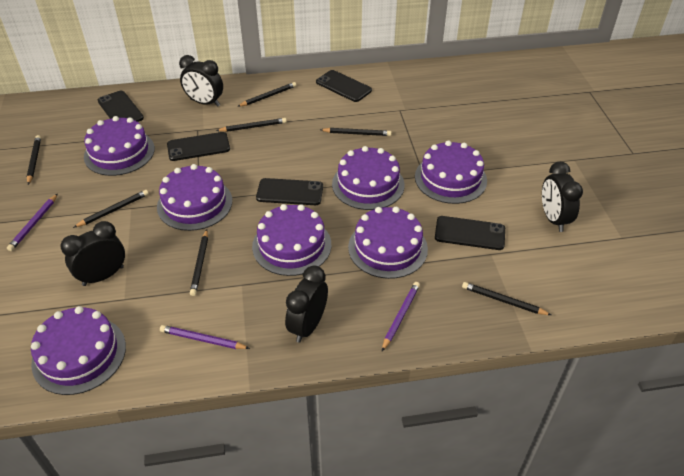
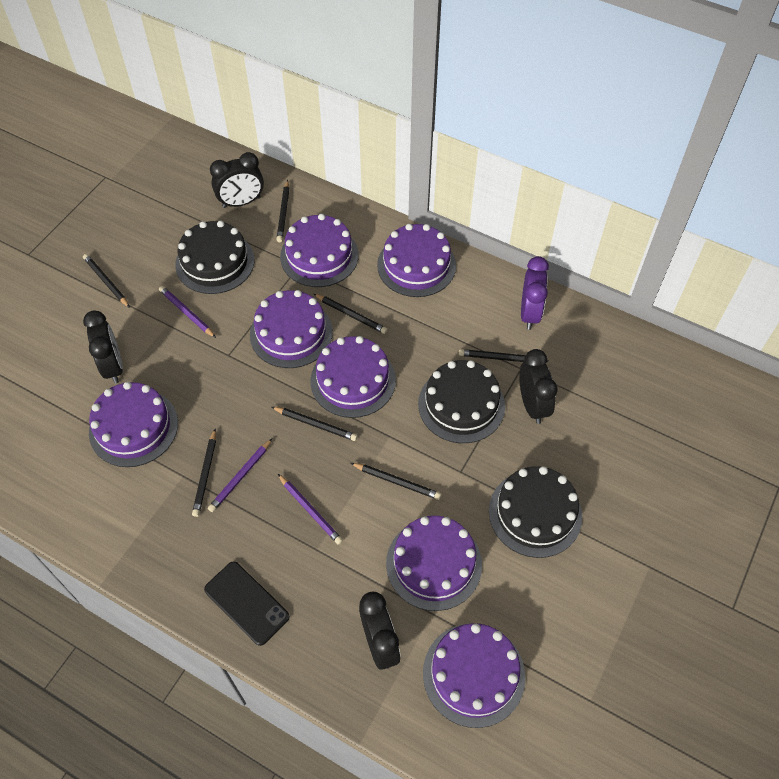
black cake: none = 0 -> [175,221,255,294] [418,360,505,443] [489,466,582,558] = 3
black phone: [98,91,144,122] [167,132,230,161] [256,178,323,205] [316,70,372,102] [435,216,505,250] = 5 -> [204,561,289,646] = 1
purple clock: none = 0 -> [521,256,549,330] = 1

